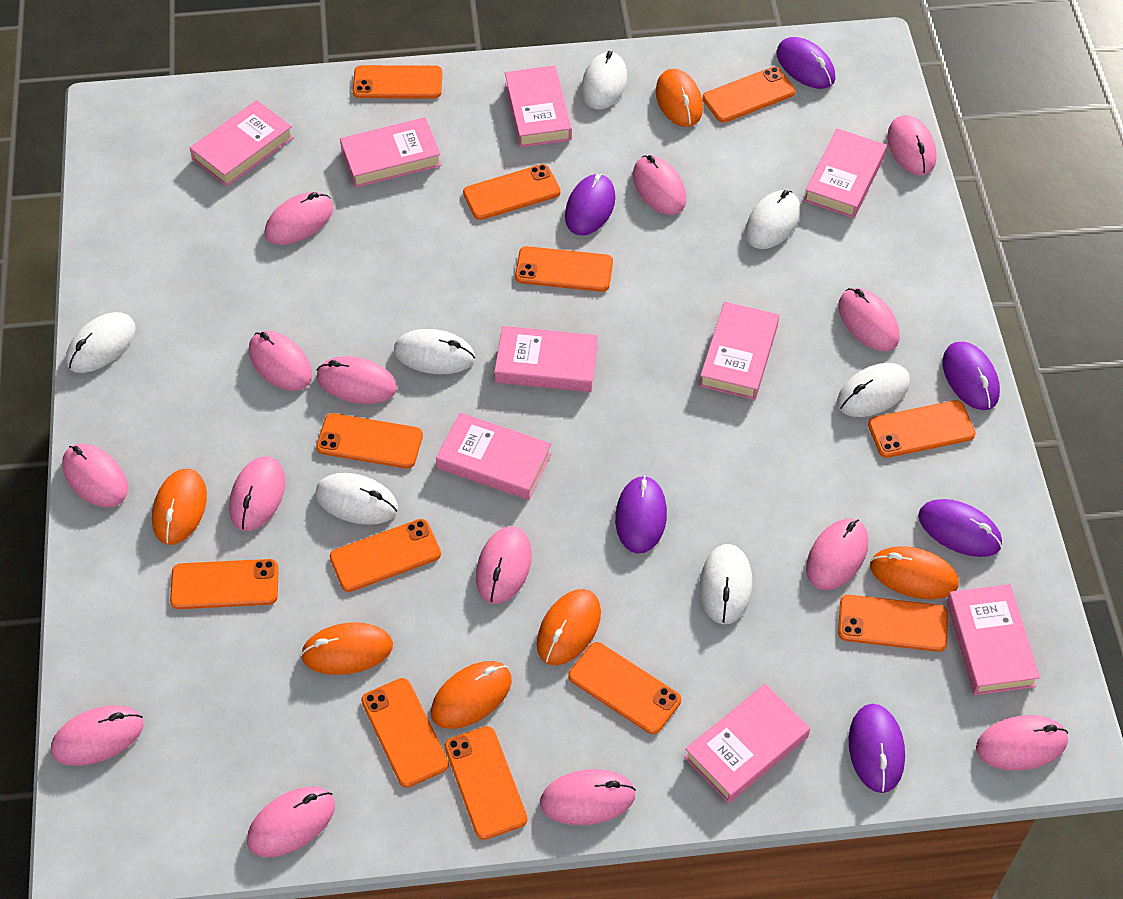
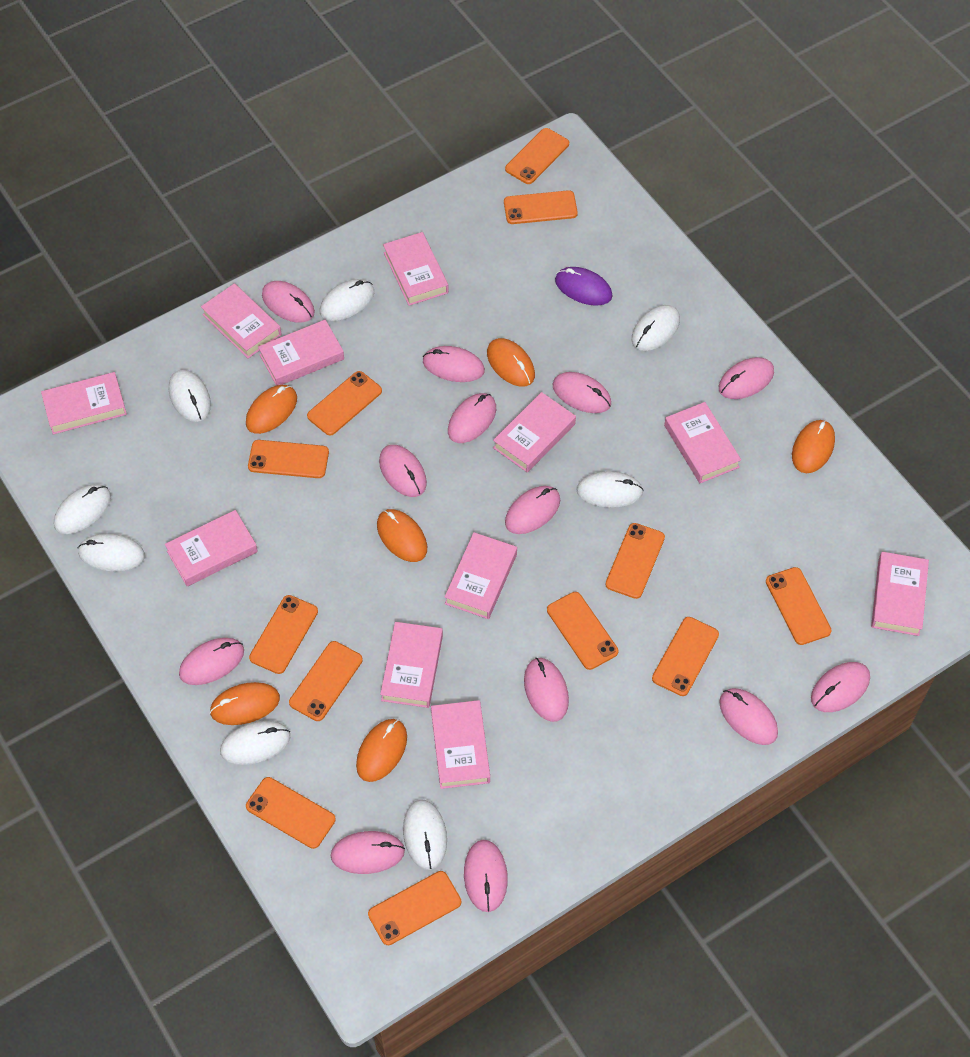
pink book: [190,100,294,186] [340,117,442,188] [436,412,552,500] [494,326,598,392] [505,65,572,147] [684,684,810,803] [699,302,779,400] [804,128,887,218] [946,584,1040,695] = 9 -> [41,372,127,435] [165,510,258,586] [201,283,282,358] [258,320,344,386] [380,622,443,708] [383,232,449,306] [431,700,490,789] [445,532,517,619] [493,392,576,473] [664,402,741,483] [871,552,929,636] = 11
pink mouse: [51,706,144,766] [62,443,128,508] [229,456,285,531] [247,786,335,857] [249,331,312,391] [265,192,333,245] [316,356,397,404] [476,526,532,604] [540,769,636,825] [633,155,686,215] [806,519,868,590] [838,288,900,351] [887,115,937,175] [976,715,1068,770] = 14 -> [179,638,244,685] [262,281,315,323] [331,831,405,874] [379,445,427,497] [423,346,485,382] [448,393,496,443] [464,840,508,912] [505,486,560,534] [524,658,569,722] [553,372,611,413] [719,357,774,399] [719,688,778,745] [811,662,870,712] = 13
purple mouse: [565,174,615,236] [615,475,667,554] [776,37,836,89] [848,704,905,793] [918,499,1002,557] [943,342,1000,410] = 6 -> [555,267,612,306] = 1
white mouse: [66,312,136,373] [315,473,398,525] [394,329,475,374] [581,51,627,110] [700,544,752,624] [745,190,801,249] [837,363,910,417] = 7 -> [54,484,111,534] [78,533,145,571] [169,370,211,422] [220,721,290,765] [320,279,374,321] [403,799,447,870] [576,471,643,508] [632,305,680,351] = 8

